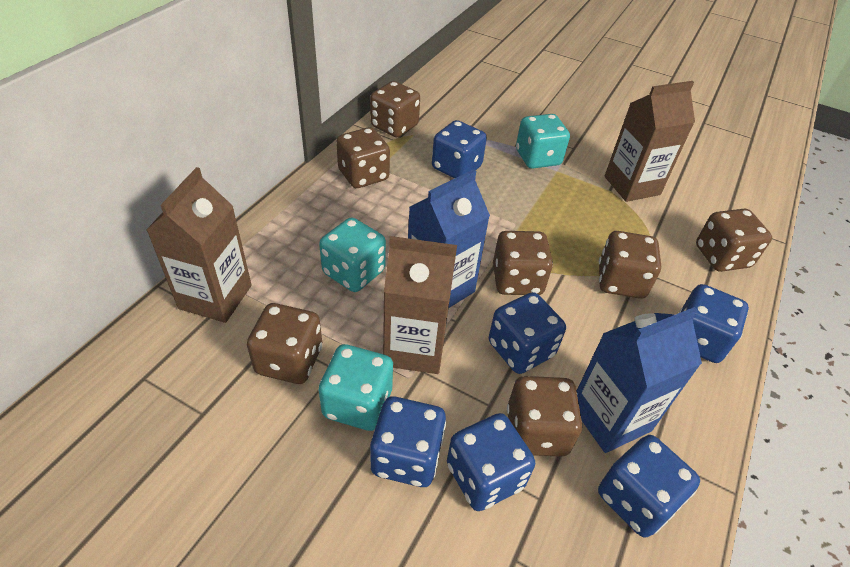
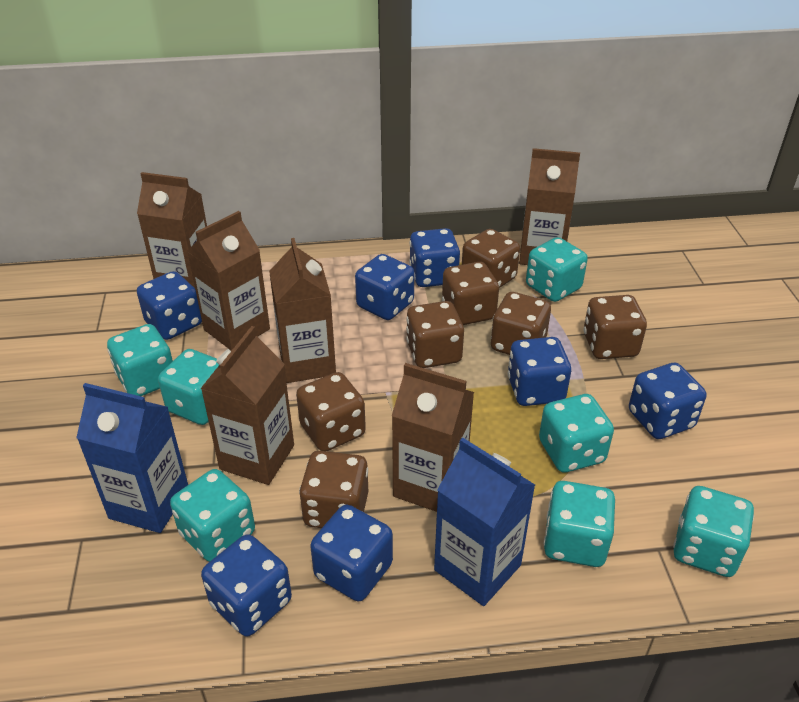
blue dice: [370,396,446,487] [432,120,487,178] [447,413,535,511] [489,292,566,374] [598,435,700,537] [679,284,749,363] = 6 -> [137,271,202,340] [201,534,292,636] [310,505,393,601] [355,254,414,320] [409,228,460,287] [508,337,571,406] [629,363,707,439] = 7
brown carton: [146,167,252,323] [383,236,457,374] [604,81,695,202] = 3 -> [137,172,207,288] [187,211,270,350] [200,326,294,485] [269,238,336,383] [392,363,474,512] [519,148,580,265] = 6
turquoise dice: [319,217,386,292] [319,344,393,431] [516,114,570,169] = 3 -> [107,324,173,396] [158,349,219,425] [170,469,255,562] [526,237,588,302] [539,394,614,473] [544,481,615,567] [673,486,754,577] = 7

